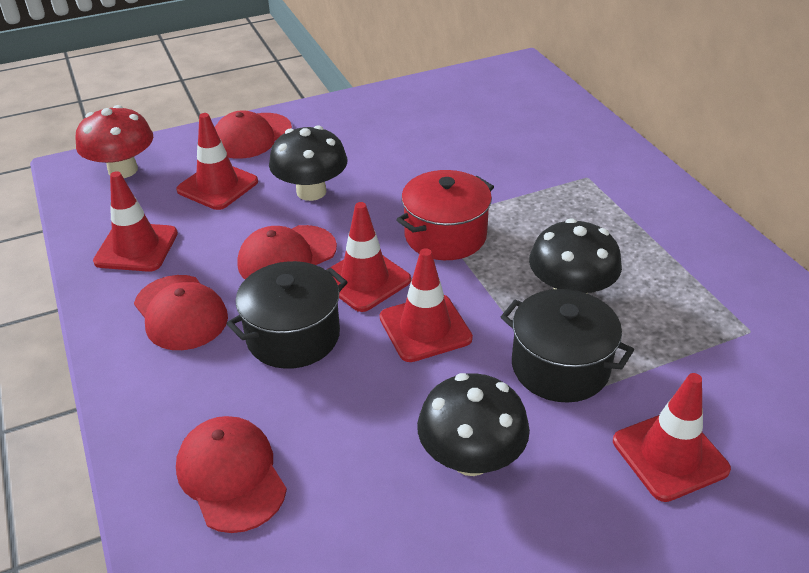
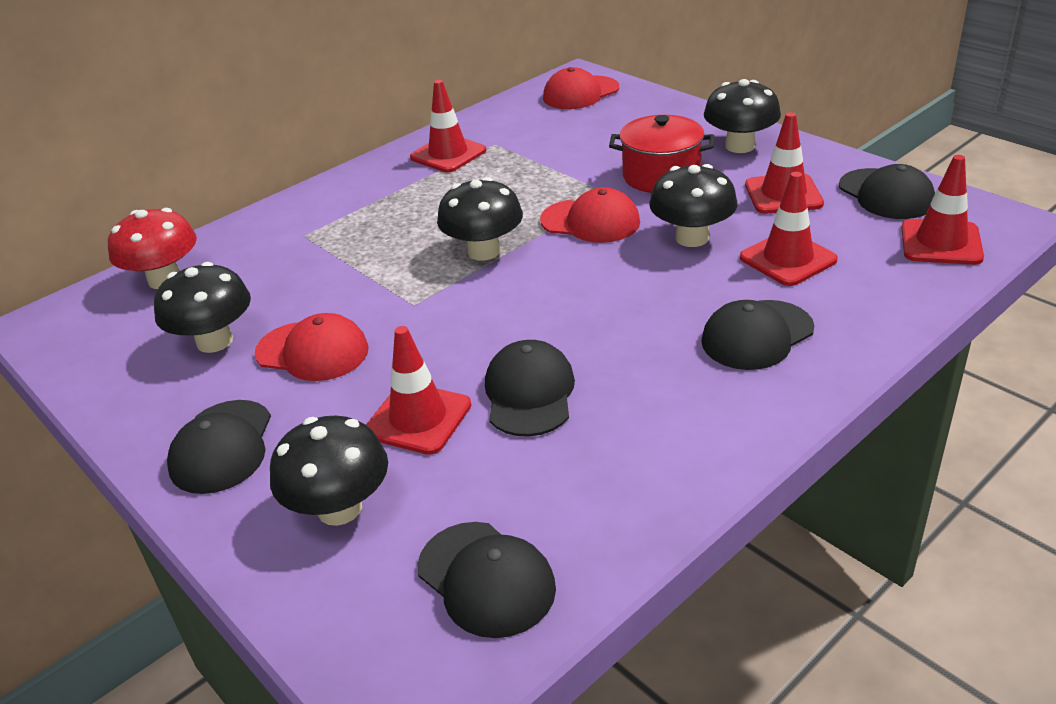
black cap: none = 0 -> [167,400,271,494] [418,522,556,638] [485,340,575,437] [701,300,814,370] [839,164,935,219] = 5
black mushroom: [269,125,347,201] [417,373,530,476] [529,218,622,294] = 3 -> [154,262,251,353] [270,415,388,526] [437,177,523,261] [649,164,738,247] [704,79,781,153] = 5
black pot: [226,261,348,369] [501,289,634,403] = 2 -> none = 0
red cap: [134,275,228,350] [176,416,287,533] [215,110,292,159] [237,225,337,279] = 4 -> [255,313,369,381] [540,187,640,243] [543,67,619,109] = 3

